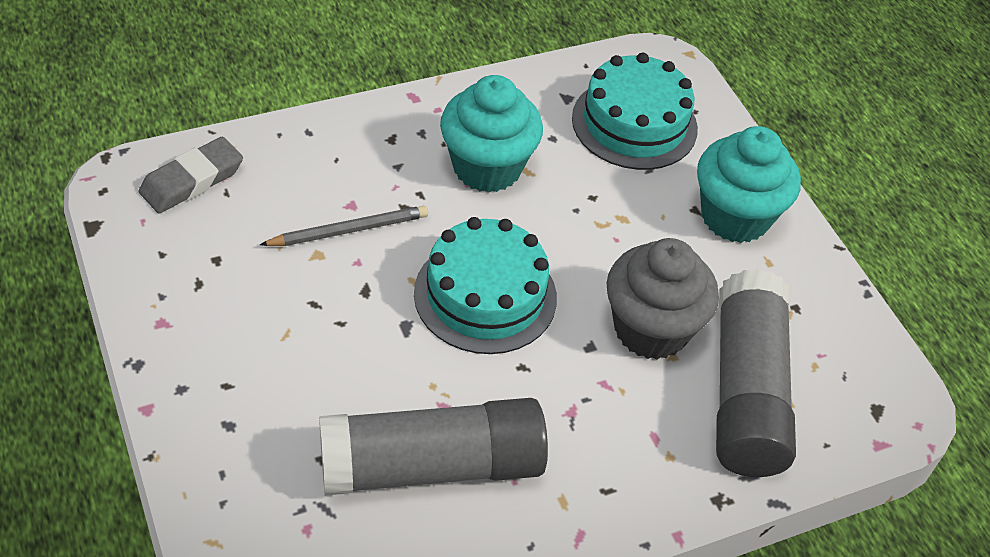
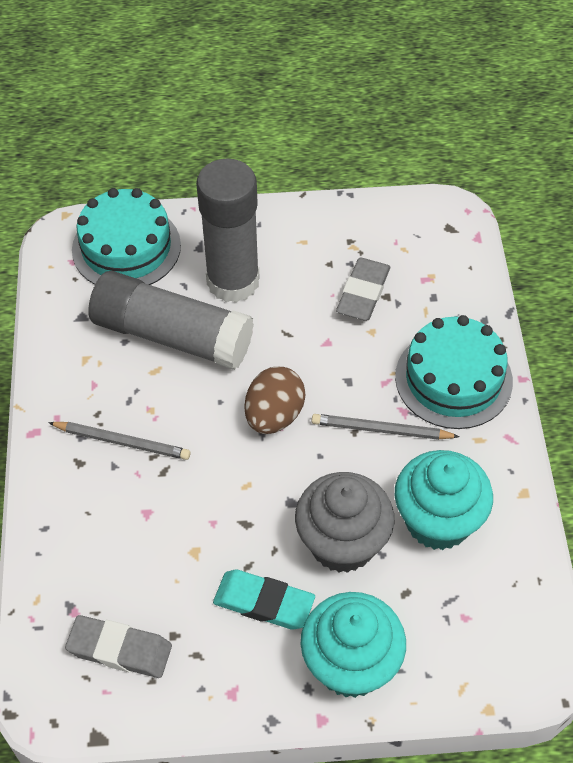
brown egg: none = 0 -> [245,366,305,434] = 1
grey eraser: [139,137,243,213] = 1 -> [65,615,172,678] [336,258,390,321] = 2
grey pencil: [260,206,428,246] = 1 -> [48,422,190,460] [312,414,460,440] = 2
turquoise eraser: none = 0 -> [213,570,315,630] = 1

